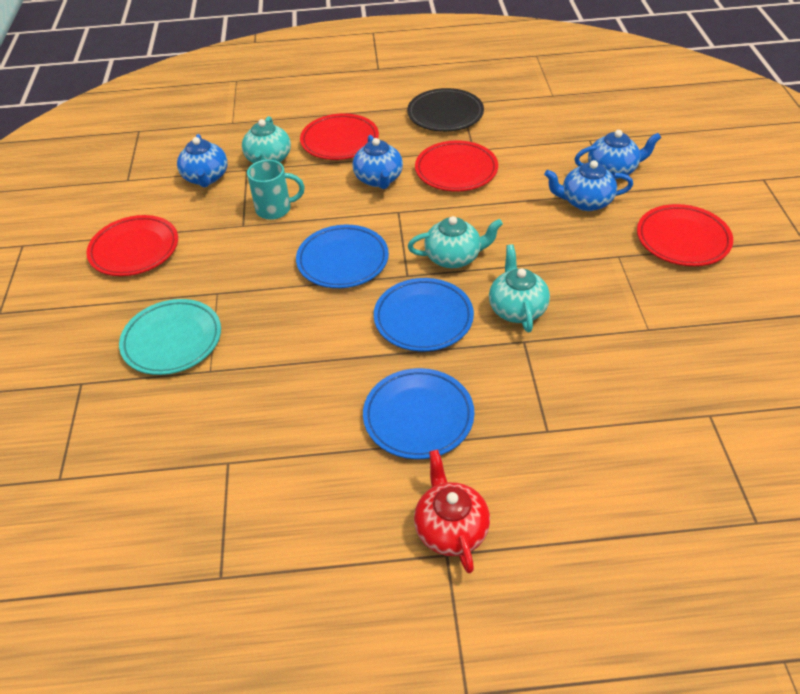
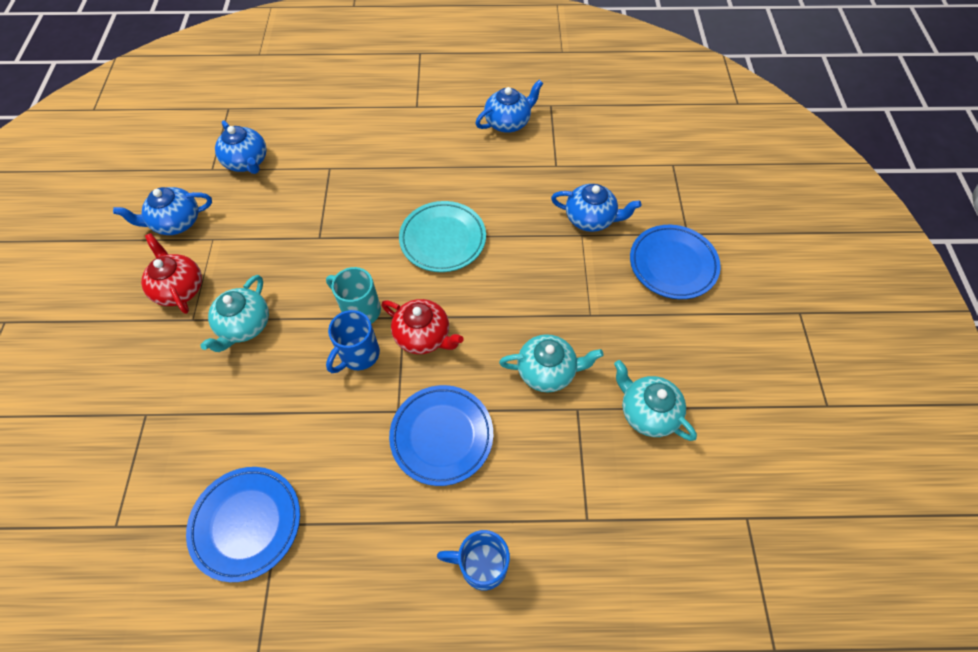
black plate: [407,88,484,132] = 1 -> none = 0
blue mug: none = 0 -> [326,310,380,373] [437,530,510,590] = 2
red plate: [86,215,178,276] [300,113,379,160] [415,140,498,192] [637,204,733,266] = 4 -> none = 0
red teapot: [414,450,490,573] = 1 -> [141,233,202,314] [382,299,464,354] = 2

